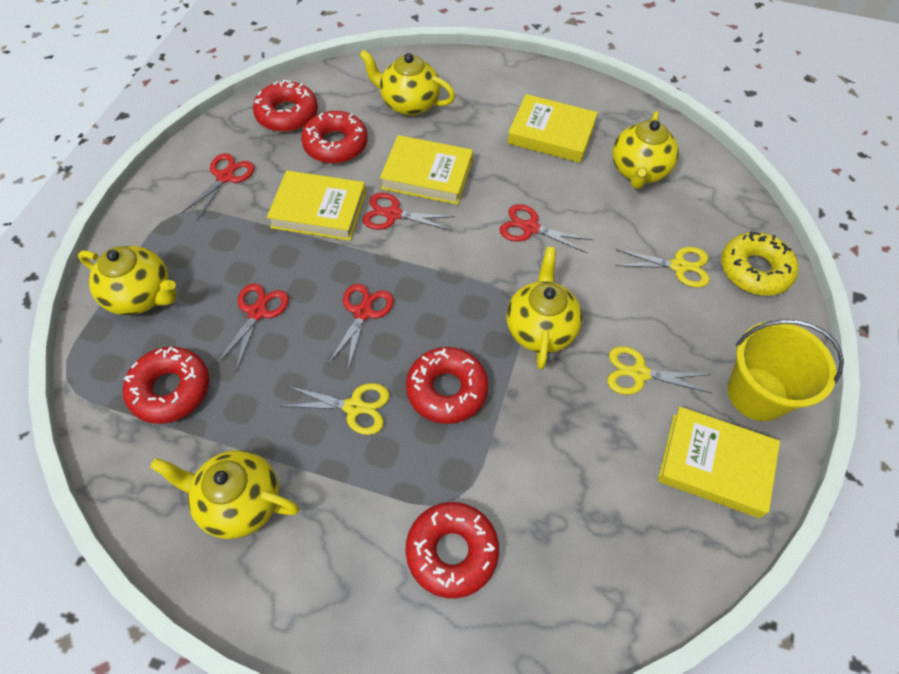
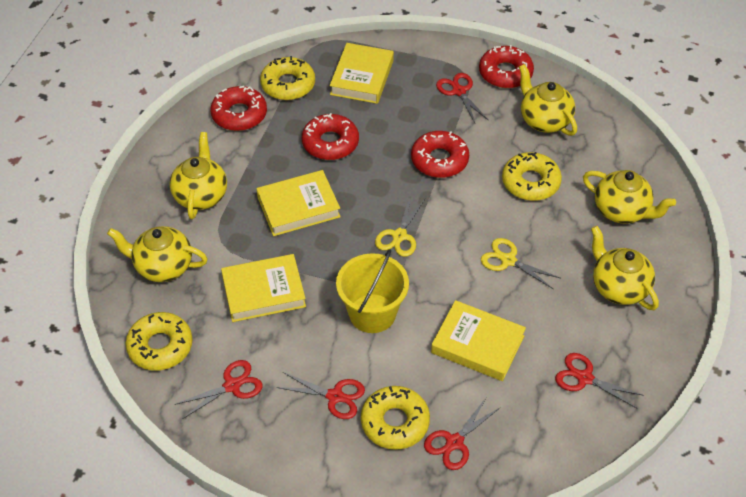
red donut: [123,346,209,424] [253,79,318,132] [301,111,368,163] [405,502,499,598] [406,347,489,424] = 5 -> [210,86,267,131] [302,113,359,160] [411,131,469,178] [479,45,534,88] = 4
yellow donut: [721,231,798,296] = 1 -> [126,312,192,371] [260,56,315,100] [361,386,430,450] [502,152,562,201] = 4
yellow scissors: [283,383,390,435] [607,346,711,395] [615,247,709,288] = 3 -> [375,197,425,257] [481,238,560,289] = 2

